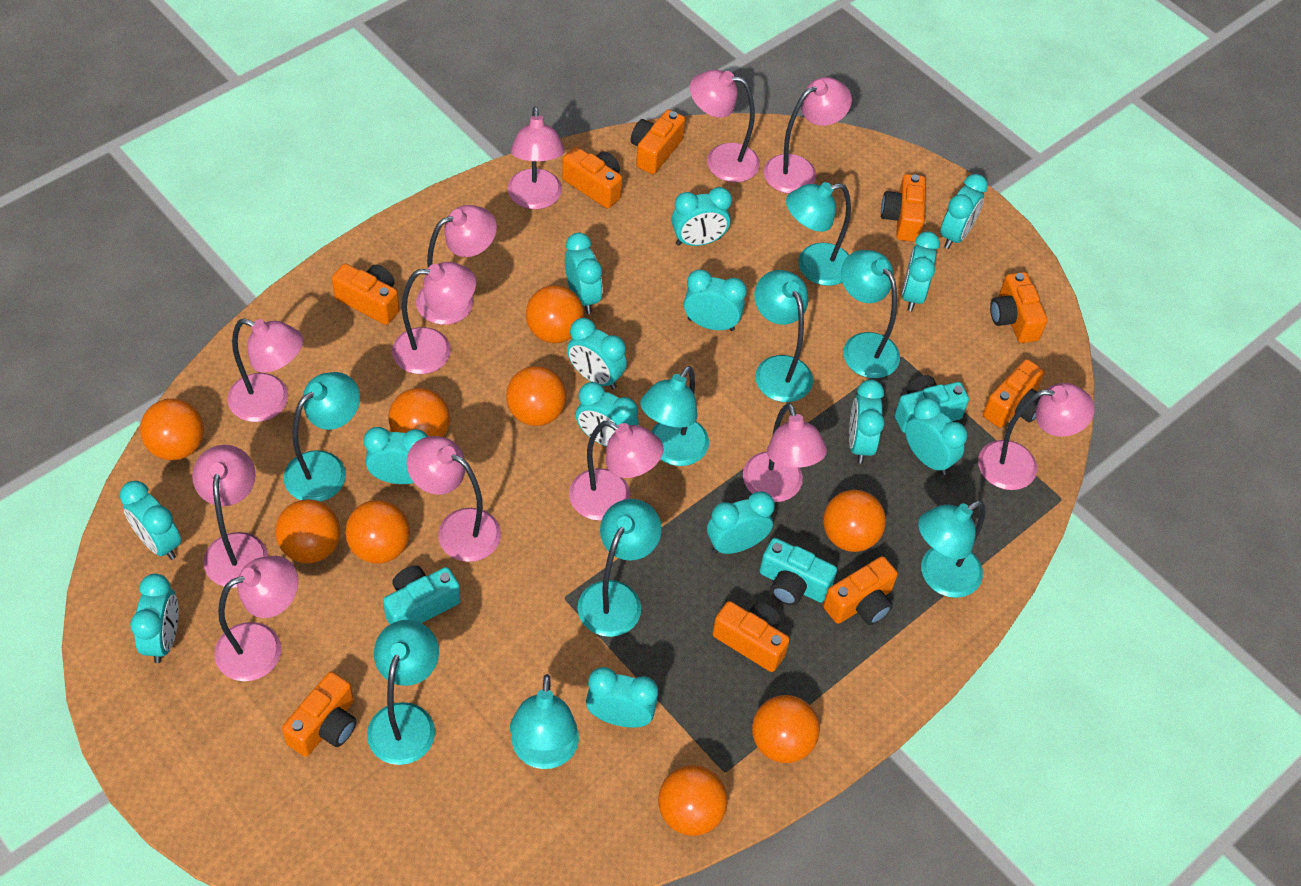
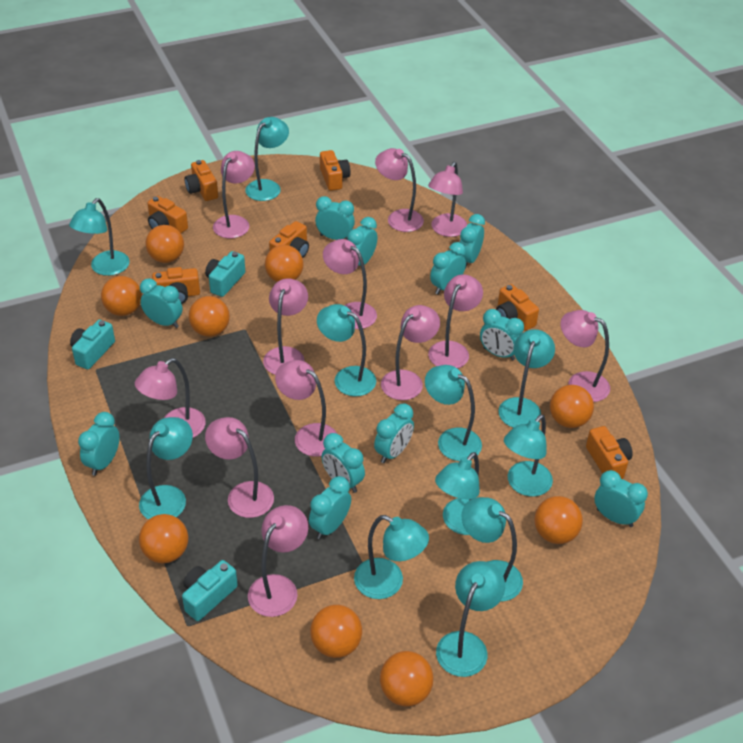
orange camera: [282,671,357,757] [332,263,399,325] [562,147,622,208] [631,109,685,174] [712,601,790,672] [823,556,898,625] [881,174,926,242] [983,359,1044,428] [990,272,1048,343] = 9 -> [148,196,188,233] [152,267,200,304] [184,160,218,201] [269,221,309,258] [320,150,351,191] [496,284,539,331] [586,426,633,479] = 7
turquoise clock: [120,481,181,560] [130,574,178,663] [364,427,428,484] [565,233,602,314] [567,318,627,389] [576,382,639,447] [586,667,658,728] [672,187,732,246] [684,269,747,331] [707,491,775,554] [849,380,884,463] [902,231,940,311] [905,398,967,475] [940,174,988,249] = 14 -> [78,412,120,476] [140,279,183,328] [309,476,351,539] [315,196,355,240] [322,433,365,493] [347,217,378,266] [374,403,414,463] [430,242,466,295] [460,214,485,269] [480,309,524,360] [594,470,648,527] = 11
turquoise lamp: [284,372,360,502] [367,620,439,765] [510,674,579,769] [577,499,662,637] [640,366,709,466] [754,270,813,402] [786,182,851,286] [841,250,900,378] [918,501,985,598] = 9 -> [69,198,130,276] [139,417,193,520] [245,117,289,201] [317,304,376,396] [354,515,429,599] [425,365,482,461] [435,452,480,535] [436,561,505,677] [461,497,523,601] [498,329,555,428] [504,414,553,497] = 11

